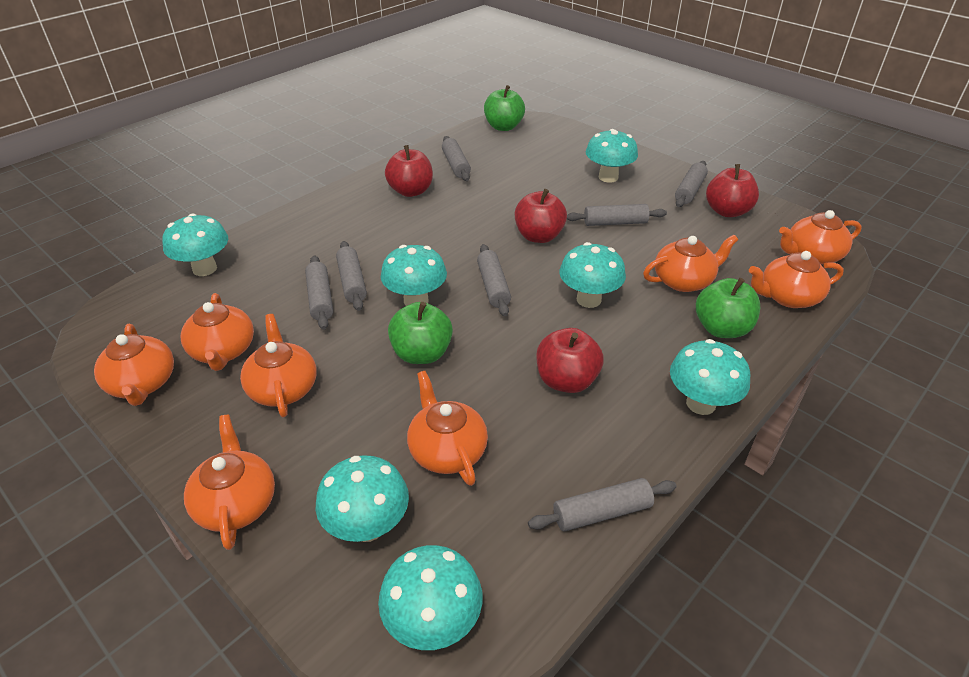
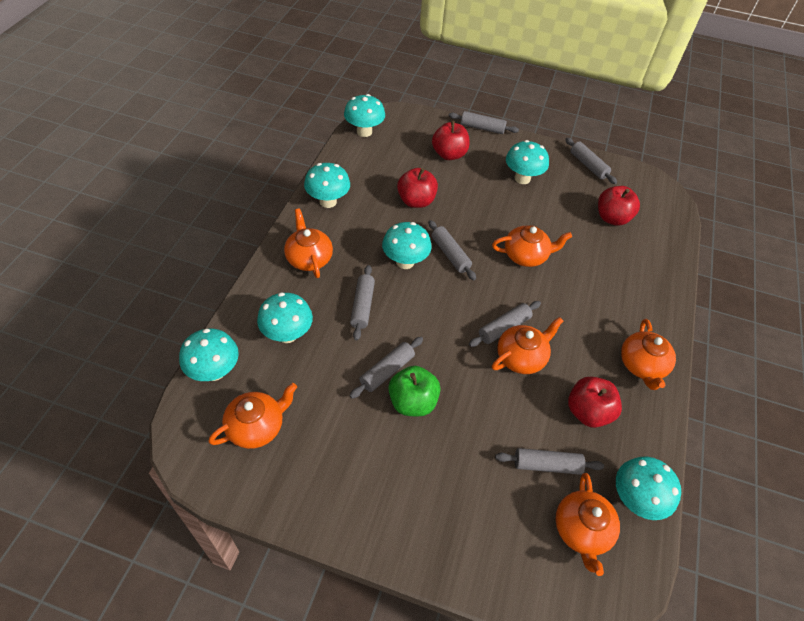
green apple: [388,302,453,364] [484,85,525,131] [696,278,760,338] = 3 -> [388,366,441,416] = 1
orange teapot: [94,324,174,406] [181,293,254,371] [184,415,275,550] [240,314,317,417] [407,371,488,486] [643,235,738,292] [749,251,844,308] [779,210,862,265] = 8 -> [209,383,297,449] [284,208,333,278] [492,225,572,267] [492,317,563,374] [556,473,620,576] [621,319,676,390] = 6

